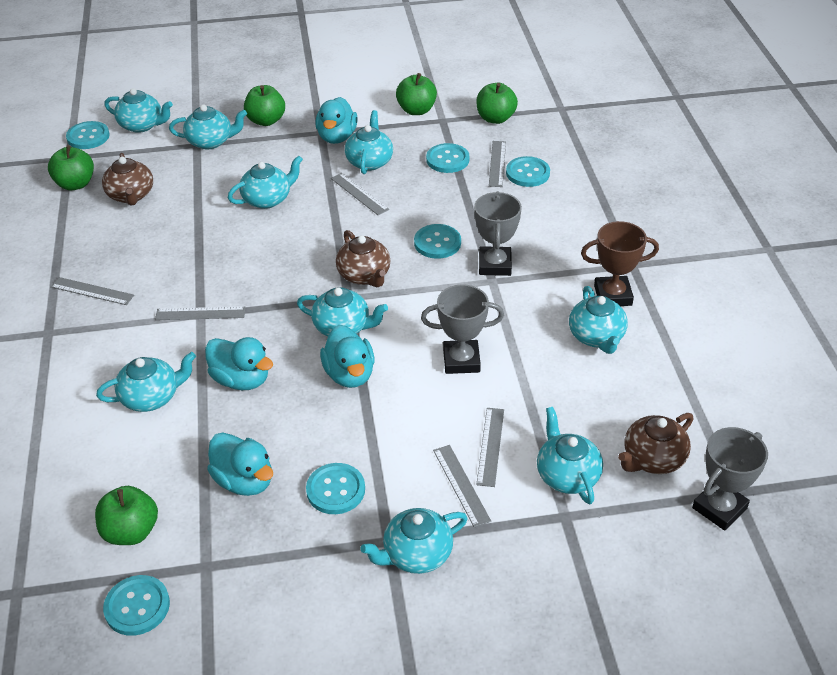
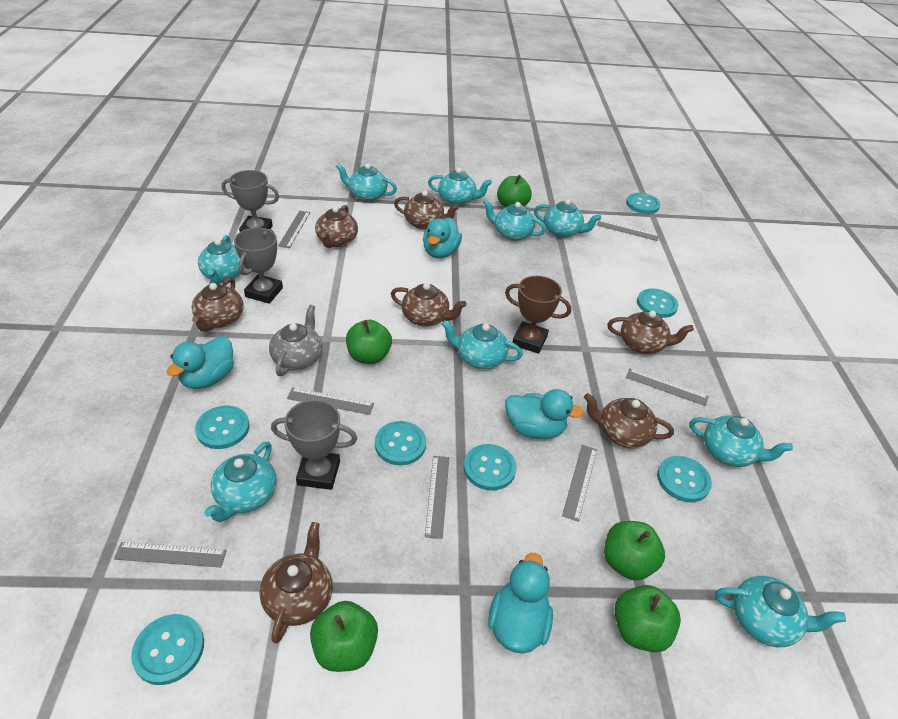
brown teapot: [102,153,153,206] [336,230,391,287] [618,413,693,474] = 3 -> [192,277,244,332] [259,522,333,644] [315,205,358,248] [391,283,467,326] [394,190,459,230] [584,393,674,448] [607,311,694,354] = 7
grey ruler: [50,277,134,305] [155,306,246,320] [331,173,389,215] [433,445,491,527] [476,408,504,487] [489,141,506,187] = 6 -> [114,542,227,567] [278,211,310,248] [287,387,374,415] [425,456,449,539] [562,445,597,522] [597,220,659,241] [626,369,709,406] = 7
grey teapot: none = 0 -> [269,305,322,376] = 1
turquoise button: [66,121,110,149] [103,575,170,636] [306,463,365,514] [414,224,461,259] [426,143,470,173] [506,156,550,187] = 6 -> [131,614,204,685] [195,405,250,449] [375,421,426,465] [464,444,516,491] [626,193,661,214] [637,289,679,318] [657,456,712,502] = 7

